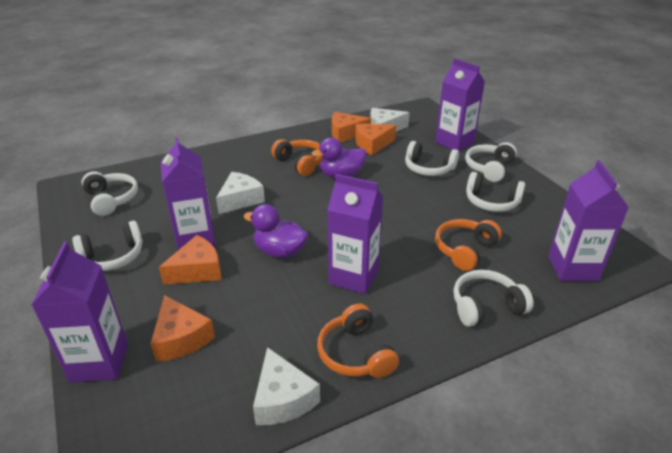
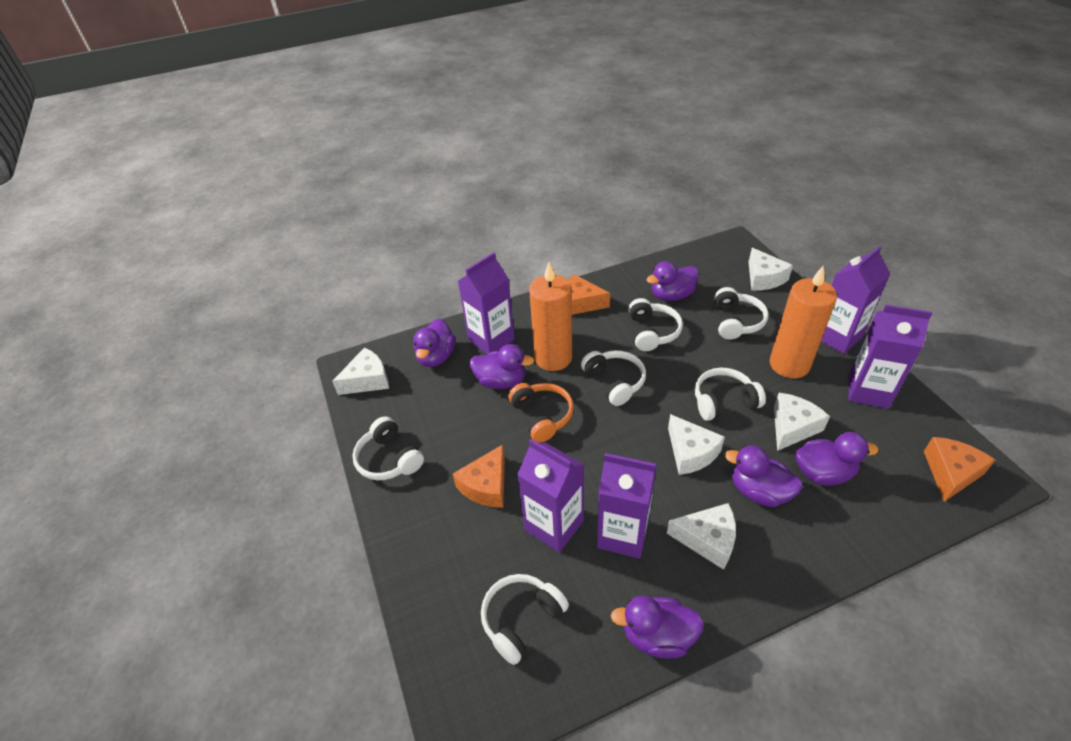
orange candle: none = 0 -> [529,262,572,371] [770,266,837,378] = 2
orange cheese: [150,295,215,362] [159,235,221,285] [332,112,371,143] [355,124,396,155] = 4 -> [453,444,505,508] [568,274,610,315] [924,437,995,502] = 3
orange headphones: [271,139,323,176] [317,304,399,378] [435,219,502,271] = 3 -> [508,383,574,443] = 1
purple duck: [244,204,308,258] [312,138,366,178] = 2 -> [413,318,455,367] [470,344,534,389] [610,596,704,659] [646,261,699,301] [724,445,803,507] [796,432,878,486] = 6
white cheese: [216,172,265,214] [253,347,320,425] [370,108,410,132] = 3 -> [332,347,389,395] [667,503,736,570] [668,414,725,475] [748,248,793,290] [774,393,830,451] = 5

